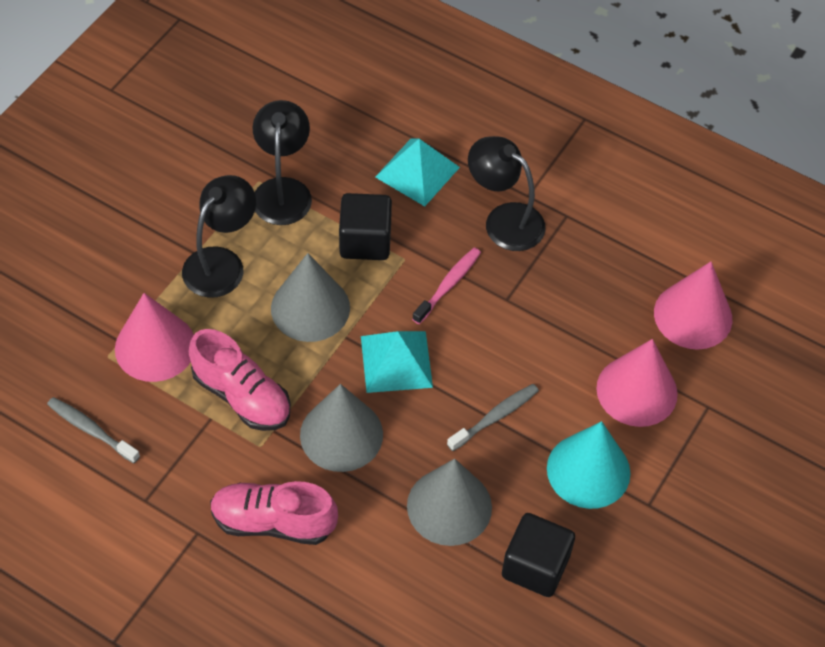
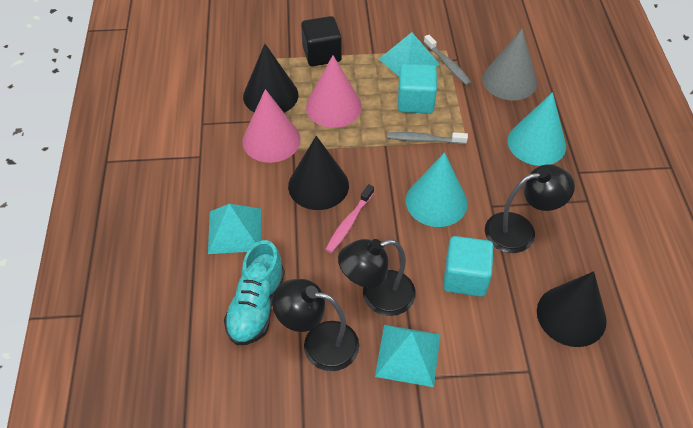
black cone: none = 0 -> [243,44,298,113] [288,136,349,210] [537,271,607,347] = 3
black cube: [339,193,392,260] [502,513,575,597] = 2 -> [301,16,342,66] = 1
grey cone: [271,253,350,342] [300,384,383,472] [407,459,492,546] = 3 -> [482,29,537,100] = 1
pink cone: [115,293,194,382] [596,339,678,427] [654,261,732,350] = 3 -> [242,89,301,163] [306,55,362,128] = 2
pink shoe: [189,329,291,431] [210,481,338,545] = 2 -> none = 0
turquoise cone: [547,421,631,509] = 1 -> [406,152,468,227] [508,92,566,166] = 2
turquoise cube: none = 0 -> [398,64,437,114] [443,236,494,297] = 2
turquoise pyramid: [361,331,433,393] [375,139,460,206] = 2 -> [208,204,261,254] [375,325,441,387] [379,32,440,76] = 3
turquoise shoe: none = 0 -> [224,240,285,345] = 1

